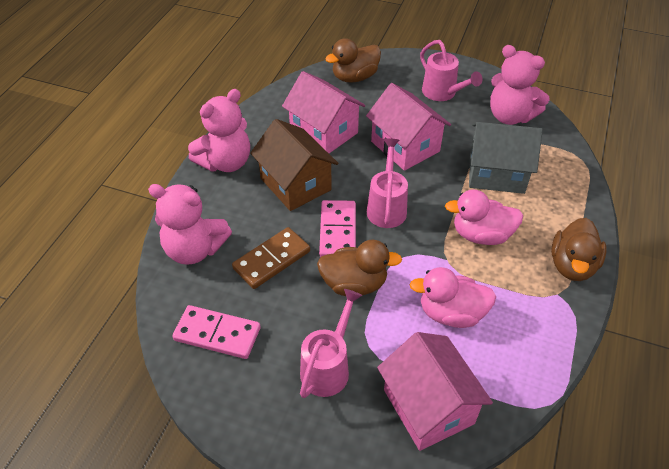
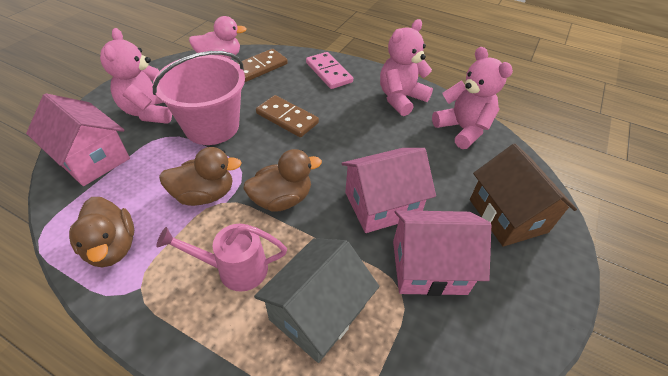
brown domino: [232,227,310,289] = 1 -> [238,49,288,82] [256,95,319,137] = 2
pink bucket: none = 0 -> [153,51,245,145] = 1
pink domino: [172,305,261,359] [319,200,356,257] = 2 -> [306,52,353,89] = 1
pink duck: [410,267,496,328] [445,189,523,245] = 2 -> [189,16,246,59] = 1
pink watering can: [300,289,362,398] [367,138,408,228] [420,40,482,101] = 3 -> [156,224,287,292] = 1

